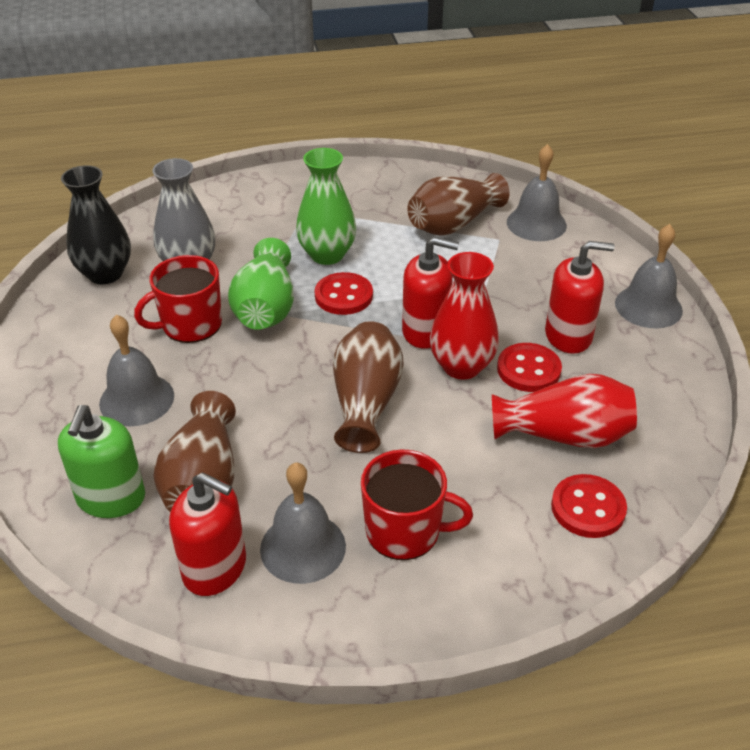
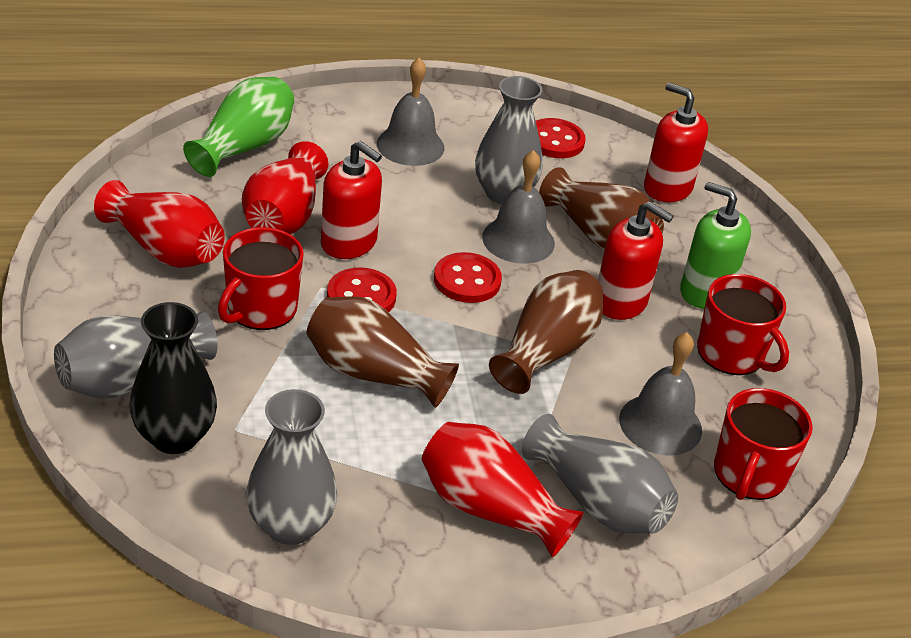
green vase: [228,238,294,330] [296,148,356,265] = 2 -> [183,77,294,177] = 1
grey bell: [99,314,174,426] [260,462,346,584] [507,144,567,241] [615,224,683,329] = 4 -> [377,58,445,166] [482,150,555,264] [619,332,702,456] = 3
grey vase: [152,158,216,261] = 1 -> [54,311,217,399] [246,389,337,545] [475,76,543,204] [522,414,678,533] = 4
red mug: [134,255,222,343] [361,450,473,560] = 2 -> [218,227,304,330] [697,274,789,375] [714,388,813,500] = 3
red vase: [430,252,499,380] [492,374,637,448] = 2 -> [94,180,225,268] [242,141,328,234] [422,422,584,558] = 3

